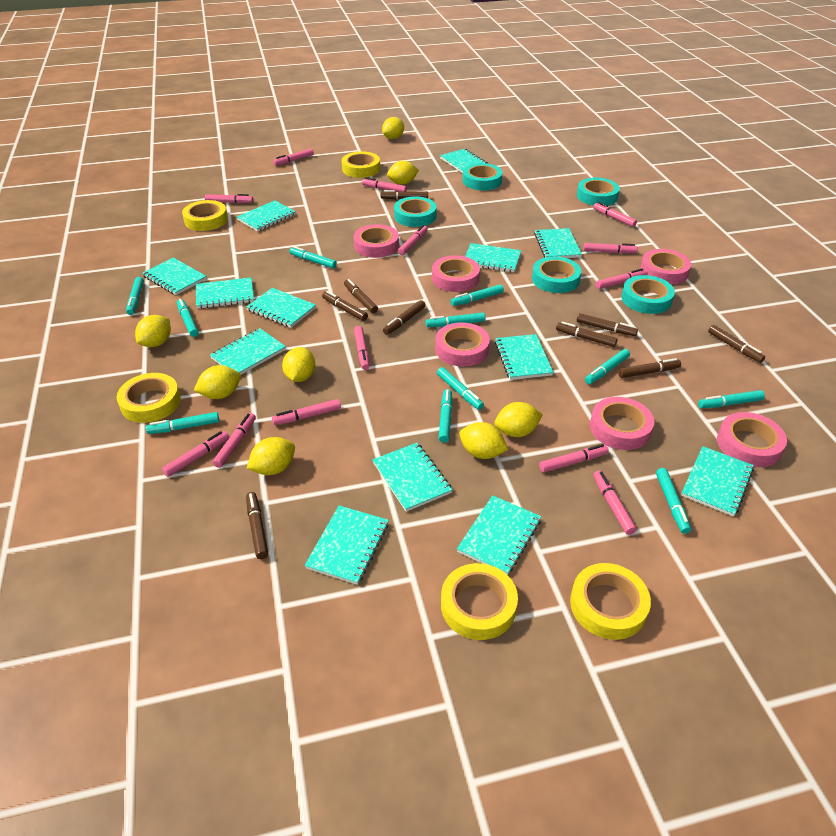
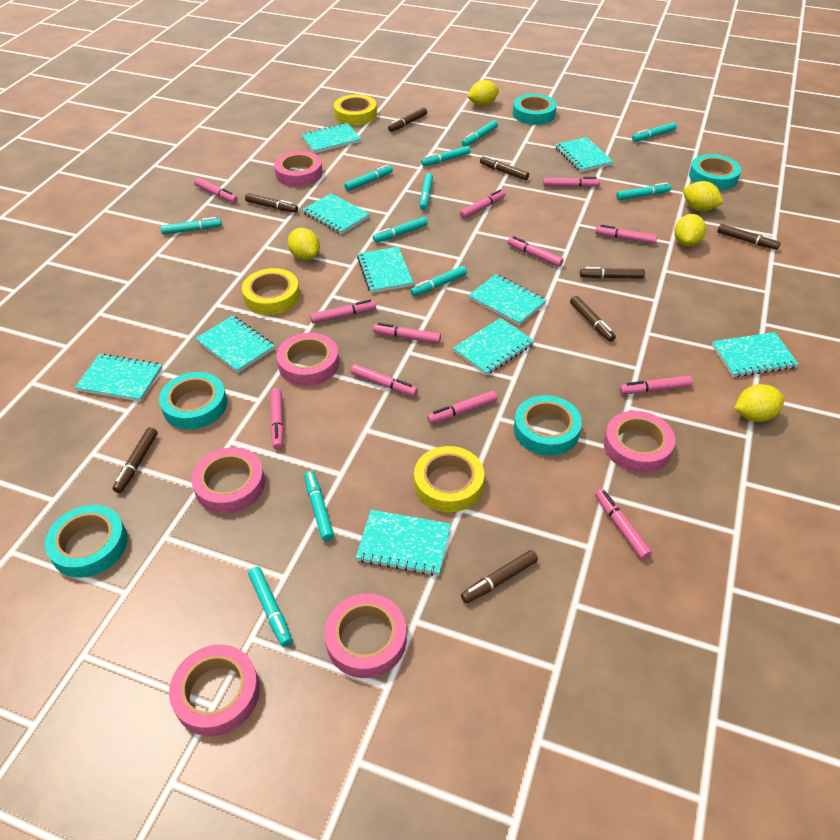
brown marker: [246,492,268,559] [322,291,368,321] [344,279,378,313] [380,190,428,200] [383,300,425,335] [556,322,618,347] [577,313,638,336] [618,358,681,378] [708,325,765,363] = 9 -> [112,427,158,493] [245,193,298,213] [388,107,427,132] [461,550,538,603] [480,155,529,180] [570,296,616,342] [580,267,645,279] [717,224,781,250] = 8
pink marker: [162,431,229,477] [205,194,253,203] [212,413,256,468] [272,399,341,425] [273,148,314,166] [354,326,370,370] [362,177,407,192] [398,225,428,255] [539,444,609,472] [583,243,638,253] [593,202,637,227] [593,470,637,535] [596,269,647,289] = 13 -> [194,178,238,203] [270,388,284,450] [310,300,376,324] [351,364,418,396] [373,323,441,344] [427,391,497,424] [459,189,505,219] [507,236,564,267] [543,177,600,187] [595,225,657,244] [595,489,652,560] [620,375,693,394] = 12
turquoise notebook: [142,258,206,295] [196,277,254,309] [210,328,286,375] [237,201,296,232] [246,288,316,328] [305,505,389,585] [373,443,452,512] [440,149,488,173] [457,495,541,575] [465,243,521,272] [495,334,553,380] [534,228,582,258] [681,446,754,517] = 13 -> [75,354,162,402] [195,316,275,373] [301,123,361,153] [302,193,370,234] [356,510,451,576] [357,247,413,293] [453,318,534,375] [468,274,546,325] [555,137,613,172] [712,332,799,377] = 10
yellow lemon: [135,315,171,347] [193,365,241,399] [247,437,295,475] [282,347,315,382] [382,117,404,139] [387,161,419,185] [459,422,508,459] [494,402,543,437] = 8 -> [287,228,320,260] [467,80,499,106] [674,214,706,247] [683,181,723,211] [734,384,785,422] = 5
yellow tape: [117,373,181,423] [182,200,228,231] [342,151,380,178] [441,563,518,640] [570,563,651,640] = 5 -> [242,268,300,315] [334,94,377,125] [414,446,484,512] = 3

